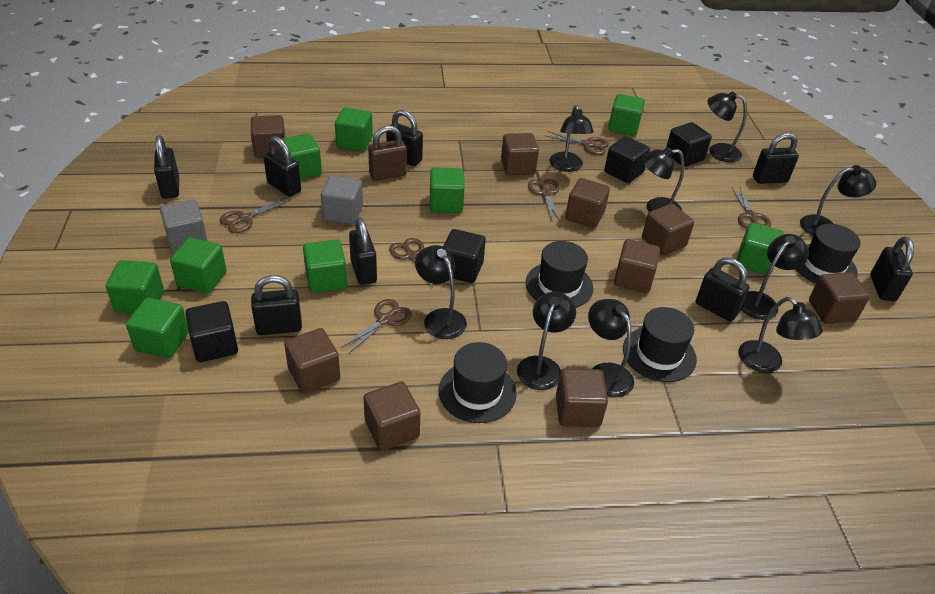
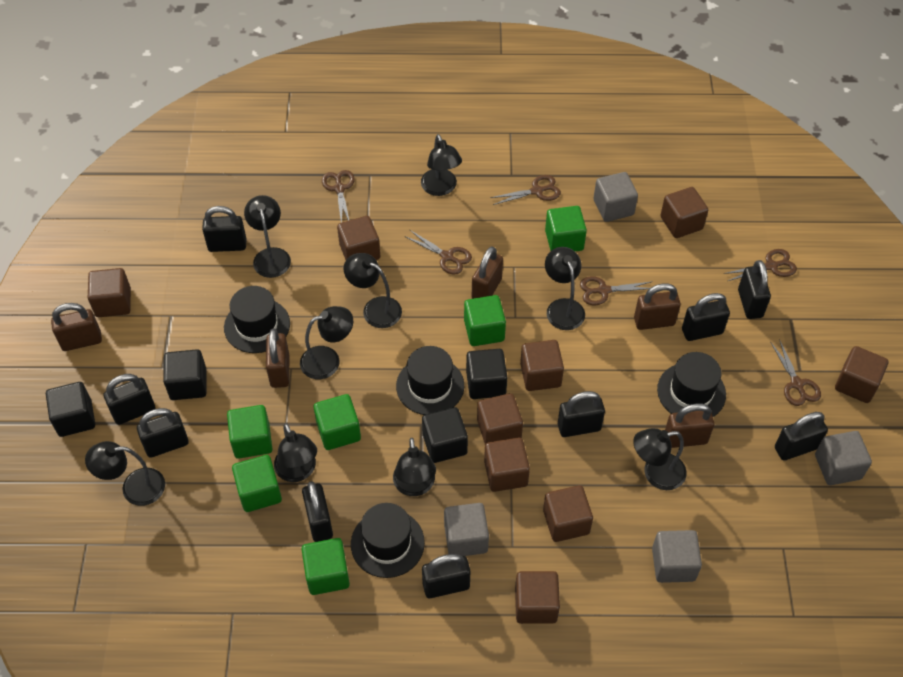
black padlock: [154,135,179,199] [251,275,302,335] [263,136,301,197] [349,218,377,285] [386,110,423,166] [696,257,750,322] [753,133,799,184] [870,236,914,301] = 8 -> [104,374,155,425] [137,408,189,458] [202,206,247,252] [302,481,333,542] [422,554,470,598] [558,391,605,437] [682,293,730,341] [738,260,771,319] [775,412,828,461] = 9
brown padlock: [368,126,407,181] = 1 -> [51,303,102,351] [266,329,289,388] [472,246,503,299] [634,283,681,330] [665,403,714,448] = 5
green cube: [106,260,164,314] [126,298,189,358] [170,237,226,294] [281,133,322,179] [303,239,347,293] [335,107,373,151] [430,168,465,213] [608,94,645,136] [737,223,784,275] = 9 -> [227,405,272,459] [232,455,282,512] [302,538,350,595] [314,394,361,450] [464,295,506,346] [545,206,587,252] = 6
grey cube: [160,199,207,252] [321,175,363,224] = 2 -> [444,503,489,556] [594,172,638,222] [652,530,702,583] [815,431,872,485] = 4

